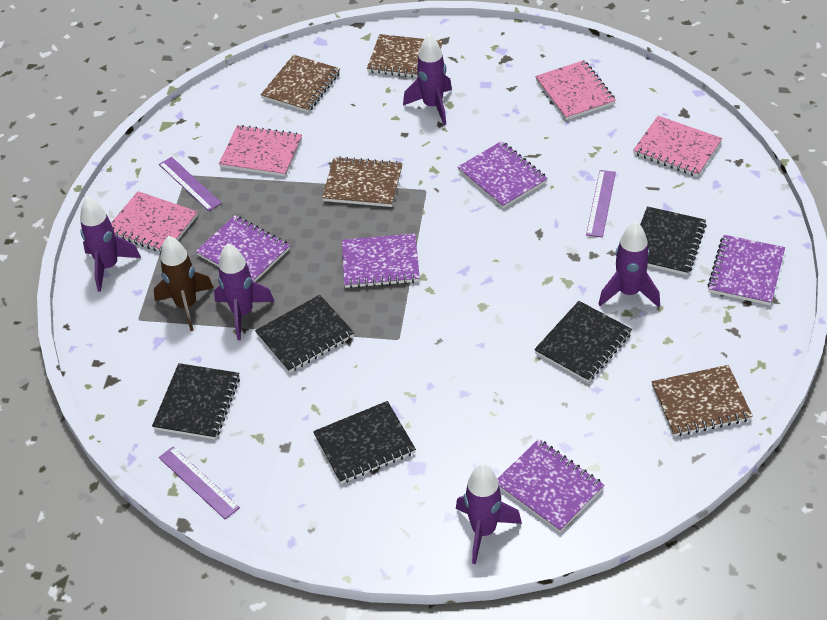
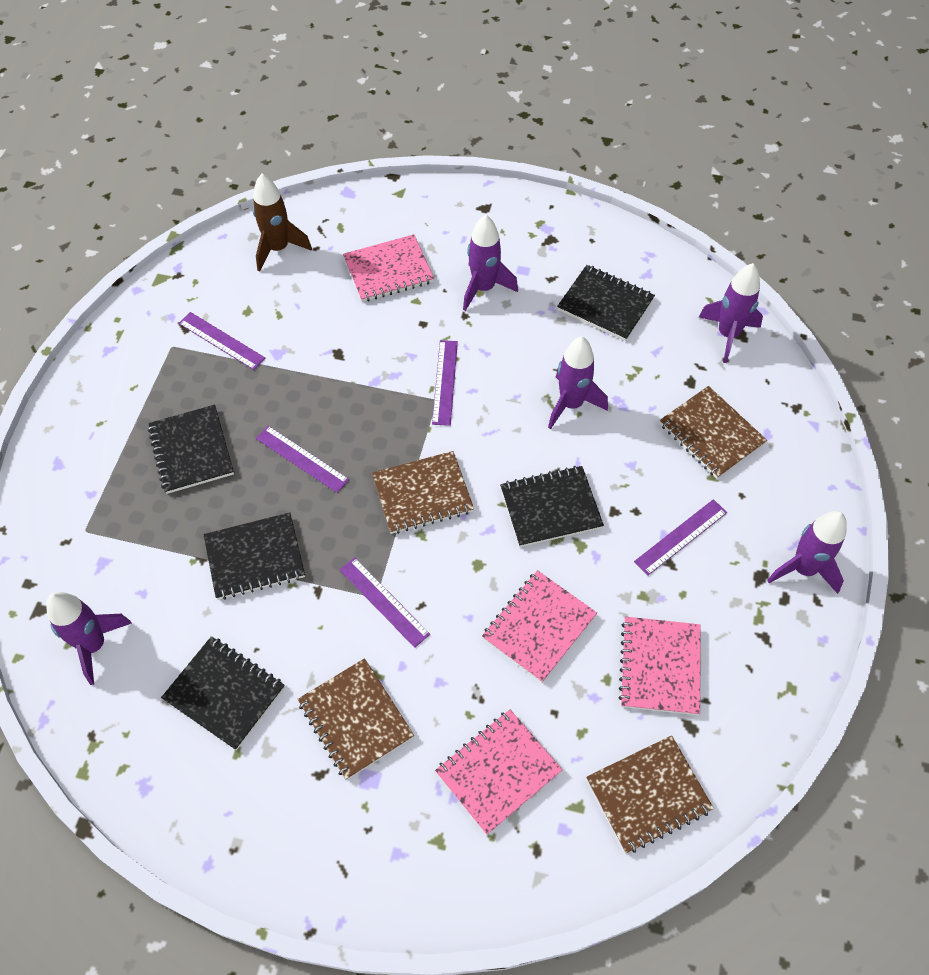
purple notebook: [195,216,290,282] [342,234,420,288] [458,141,548,208] [497,439,604,532] [707,235,785,305] = 5 -> none = 0
purple ruler: [159,157,222,211] [159,447,240,520] [586,170,616,238] = 3 -> [179,312,265,370] [256,426,349,493] [340,557,430,648] [432,340,458,426] [634,499,727,576] = 5

